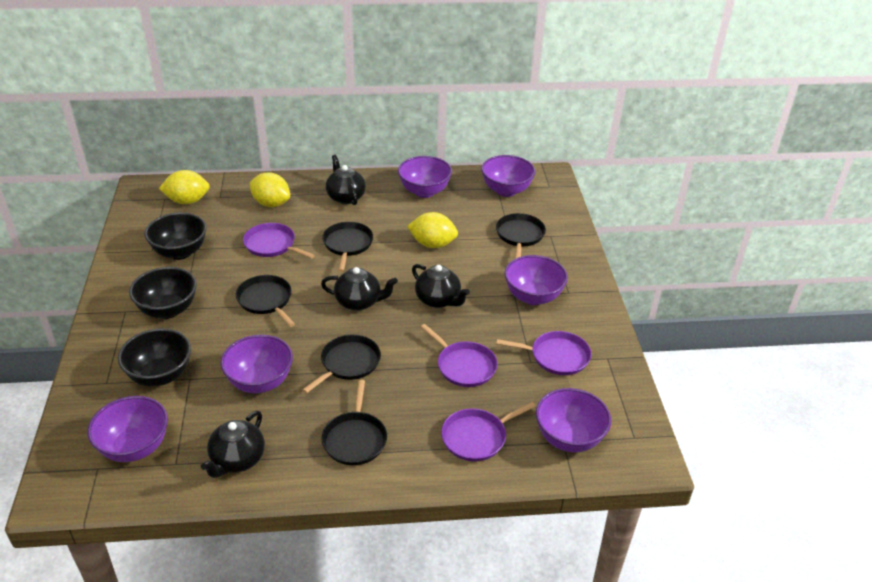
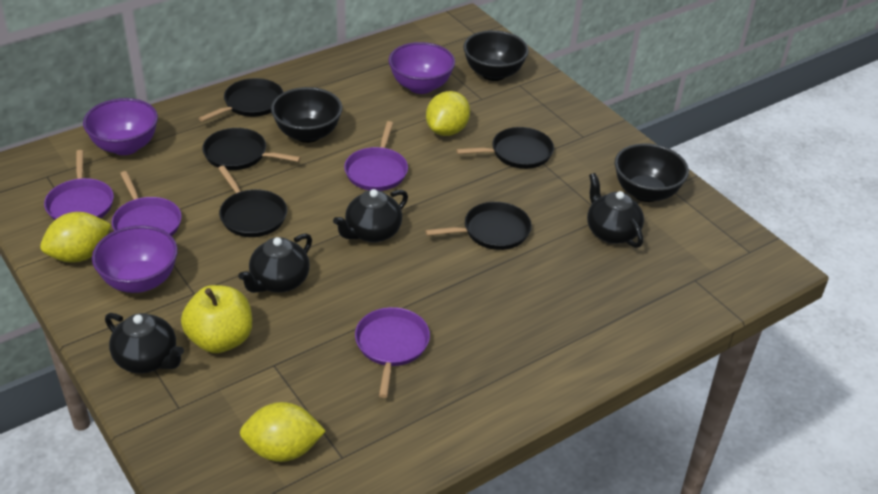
purple bowl: [88,396,168,462] [220,335,293,393] [398,156,452,198] [481,155,535,197] [504,255,568,305] [536,388,611,452] = 6 -> [83,98,158,155] [92,225,178,293] [389,42,455,94] = 3
yellow apple: none = 0 -> [181,285,252,353] = 1

